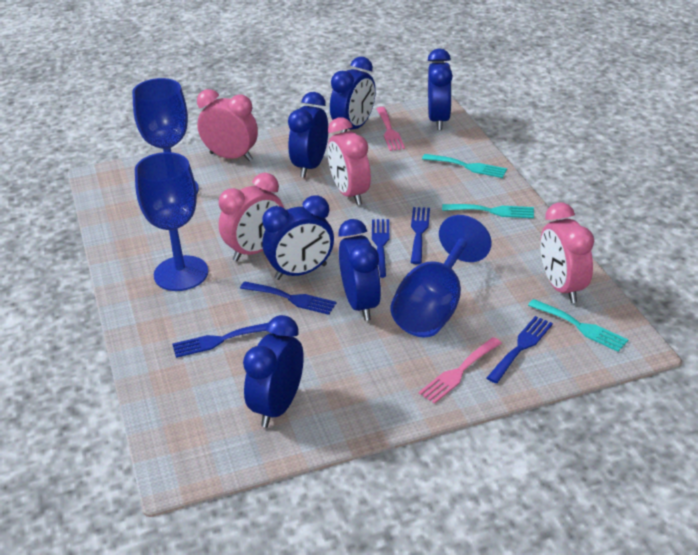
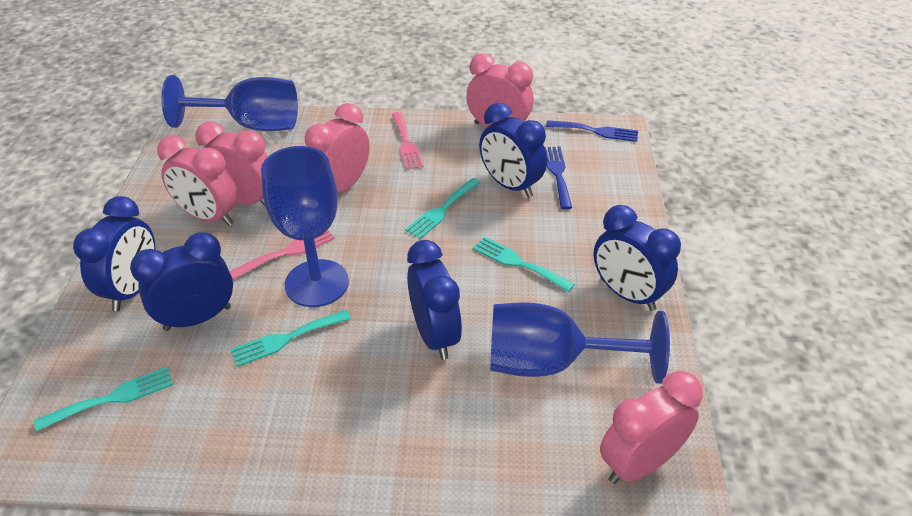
blue clock: [243,315,304,428] [262,195,334,280] [288,92,328,178] [330,57,376,133] [339,219,381,321] [428,48,453,130] = 6 -> [73,196,155,311] [130,232,233,331] [407,240,462,360] [479,103,547,198] [593,205,681,311] = 5
blue fork: [172,323,268,358] [240,281,337,315] [372,219,389,278] [410,207,430,264] [487,316,553,383] = 5 -> [545,147,572,209] [546,120,638,142] = 2
pink clock: [197,89,258,161] [219,173,284,261] [328,117,371,205] [540,203,594,303] = 4 -> [157,136,238,226] [195,121,268,206] [305,103,370,193] [466,53,534,127] [600,371,703,484] = 5
turquoise fork: [422,154,507,178] [442,204,534,218] [528,299,628,352] = 3 -> [34,367,173,432] [230,310,351,367] [405,178,481,239] [473,236,575,292] = 4

